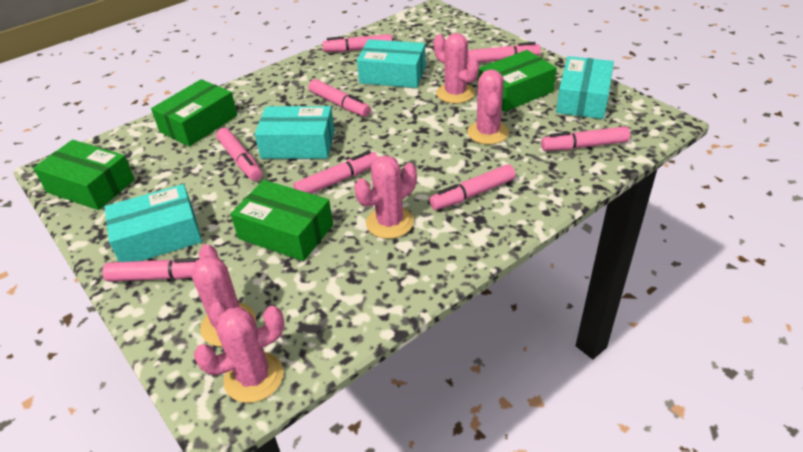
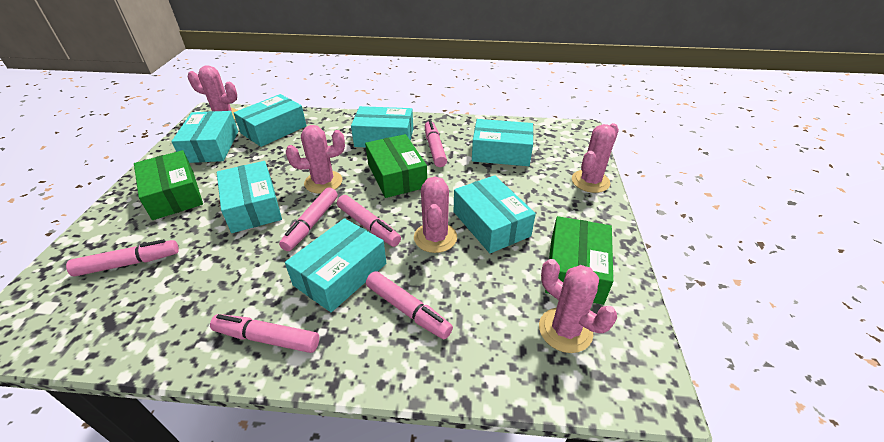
green box: [33,140,135,210] [151,79,237,147] [231,180,333,261] [477,50,557,112] = 4 -> [134,150,203,220] [365,134,427,198] [545,216,613,305] = 3
pink marker: [103,258,200,282] [216,128,262,181] [293,151,378,194] [309,79,371,117] [322,34,392,52] [429,164,516,210] [468,42,541,63] [541,126,630,151] = 8 -> [66,239,179,277] [210,314,319,353] [279,187,338,251] [337,195,401,247] [366,271,453,339] [425,120,447,167] = 6
turquoise box: [105,184,202,262] [255,106,335,159] [357,39,426,88] [556,56,614,119] = 4 -> [171,111,238,163] [217,161,282,233] [234,94,306,147] [285,218,386,312] [351,106,413,147] [454,175,536,253] [472,119,533,166] = 7

